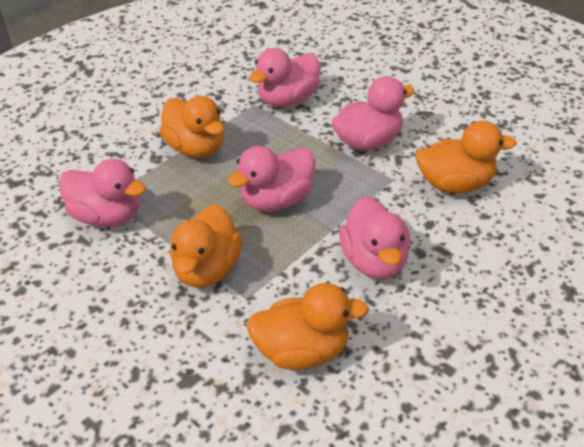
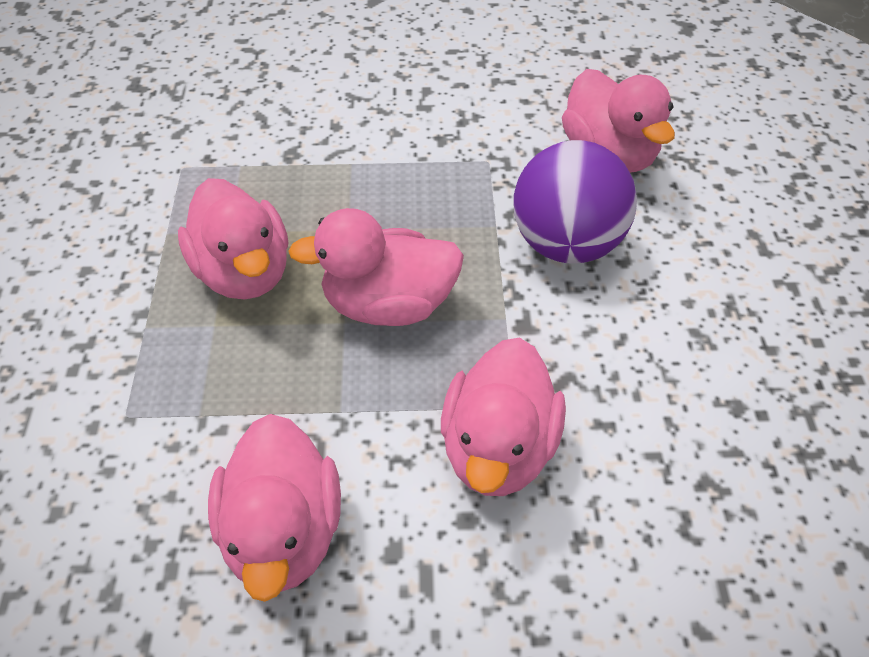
orange duck: [159,96,224,158] [170,204,242,287] [246,283,369,370] [416,121,517,193] = 4 -> none = 0
purple ball: none = 0 -> [514,140,637,264] = 1

